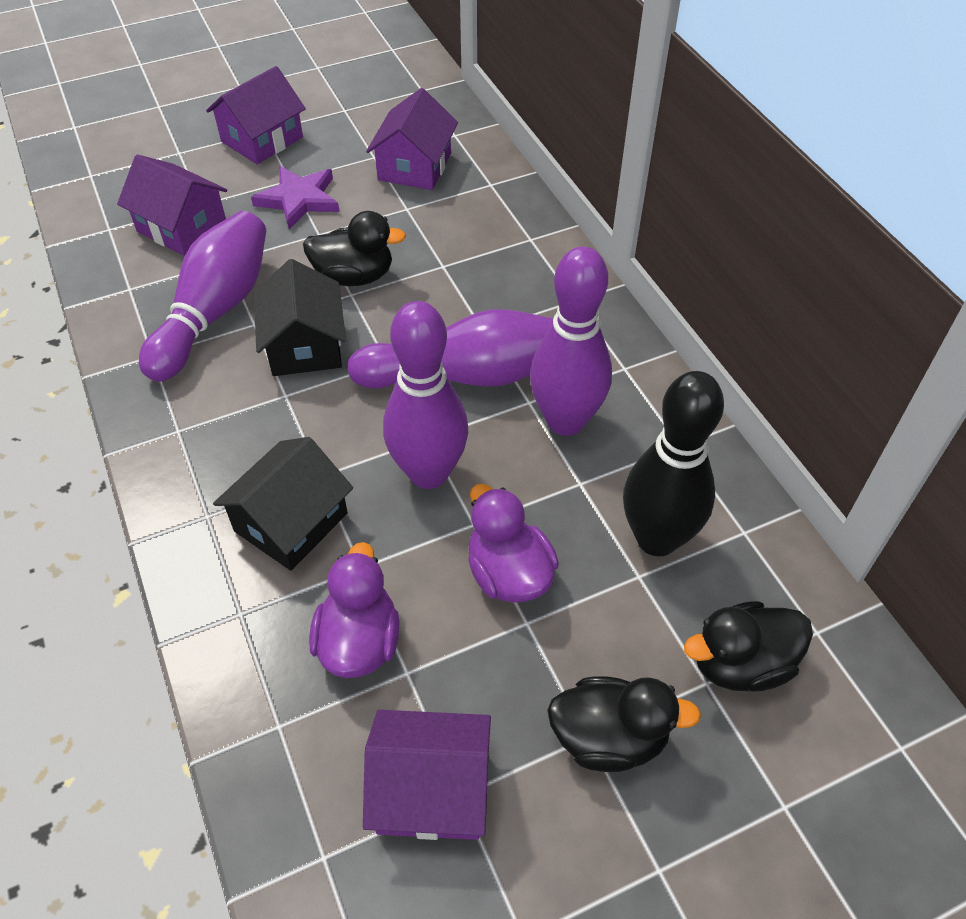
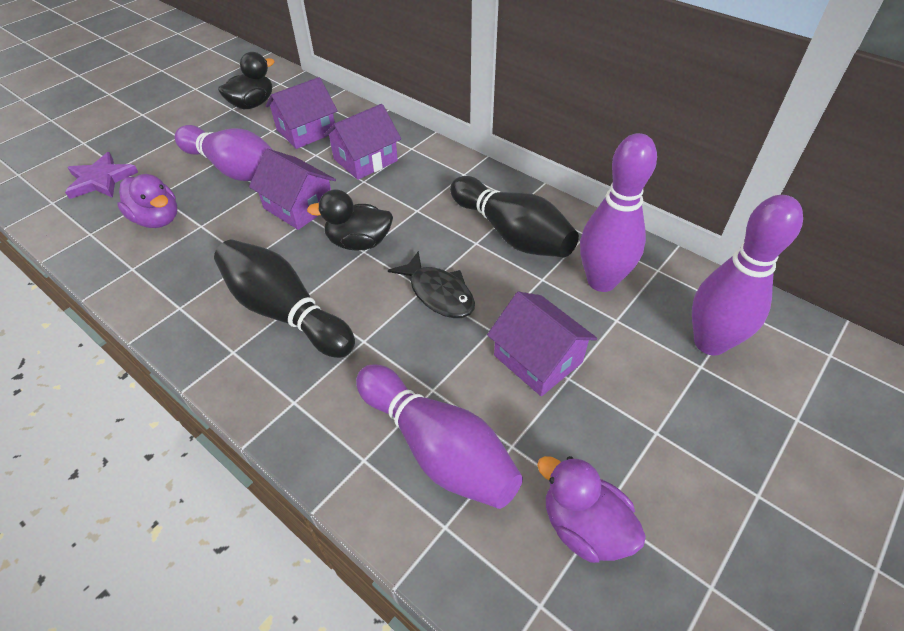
black bowling pin: [623,371,724,556] = 1 -> [214,240,355,358] [450,176,579,258] = 2
black duck: [303,211,406,286] [547,676,701,772] [684,601,813,692] = 3 -> [218,52,275,109] [307,189,393,251] = 2
black fish: none = 0 -> [388,251,475,318] = 1
black house: [213,437,353,571] [254,259,346,376] = 2 -> none = 0

